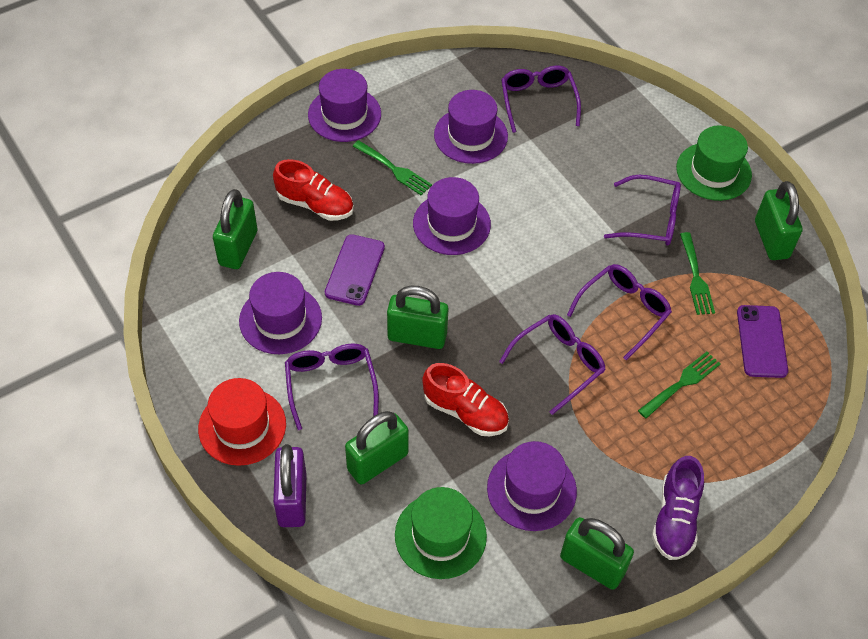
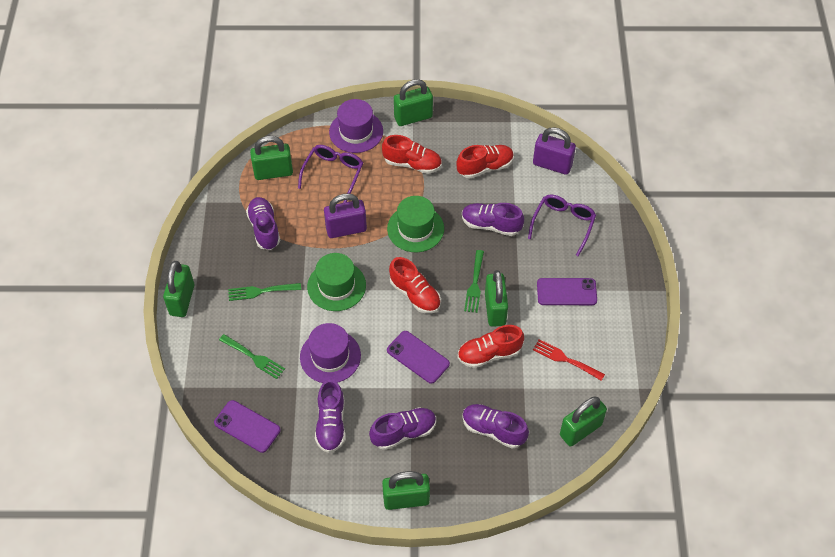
green padlock: [213,189,258,269] [345,411,409,485] [387,285,449,349] [560,517,634,590] [755,181,803,260] = 5 -> [163,261,194,317] [250,136,293,180] [382,471,430,510] [394,79,433,126] [485,270,508,327] [560,396,607,447] = 6
purple glasses: [285,344,379,430] [499,314,606,415] [501,66,581,133] [567,264,672,360] [604,175,681,246] = 5 -> [298,145,363,203] [528,195,596,256] = 2
purple hat: [239,272,322,354] [308,69,381,142] [413,177,491,255] [434,90,508,164] [487,441,577,531] = 5 -> [300,323,361,383] [329,99,383,153] = 2
purple padlock: [273,444,306,527] = 1 -> [324,193,367,238] [533,127,576,175] = 2
purple phone: [325,234,385,306] [737,305,788,378] = 2 -> [214,400,280,453] [387,331,450,384] [537,278,597,305] = 3
purple shoe: [652,456,704,560] = 1 -> [246,197,280,250] [315,379,346,453] [369,407,436,450] [462,203,524,236] [462,404,529,449] = 5
red fork: none = 0 -> [533,339,605,381] = 1
red hat: [198,378,286,466] = 1 -> none = 0
red shoe: [273,159,354,221] [422,363,509,436] = 2 -> [382,135,442,174] [389,257,441,314] [456,145,514,178] [458,325,524,368] = 4

